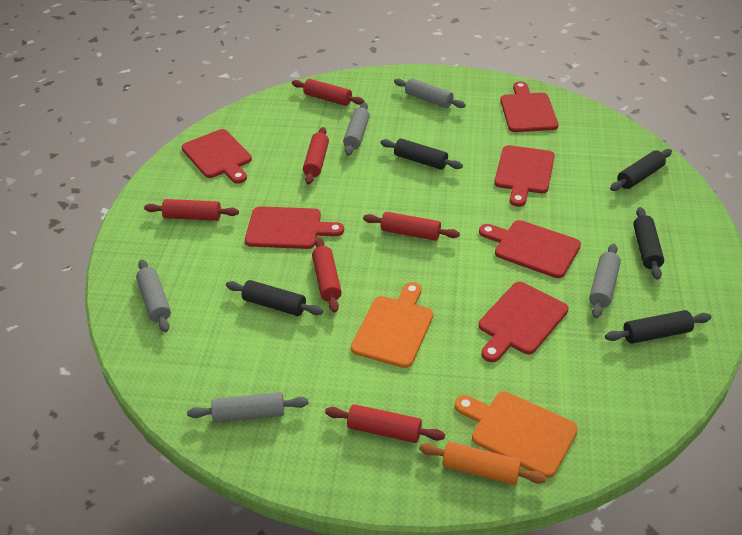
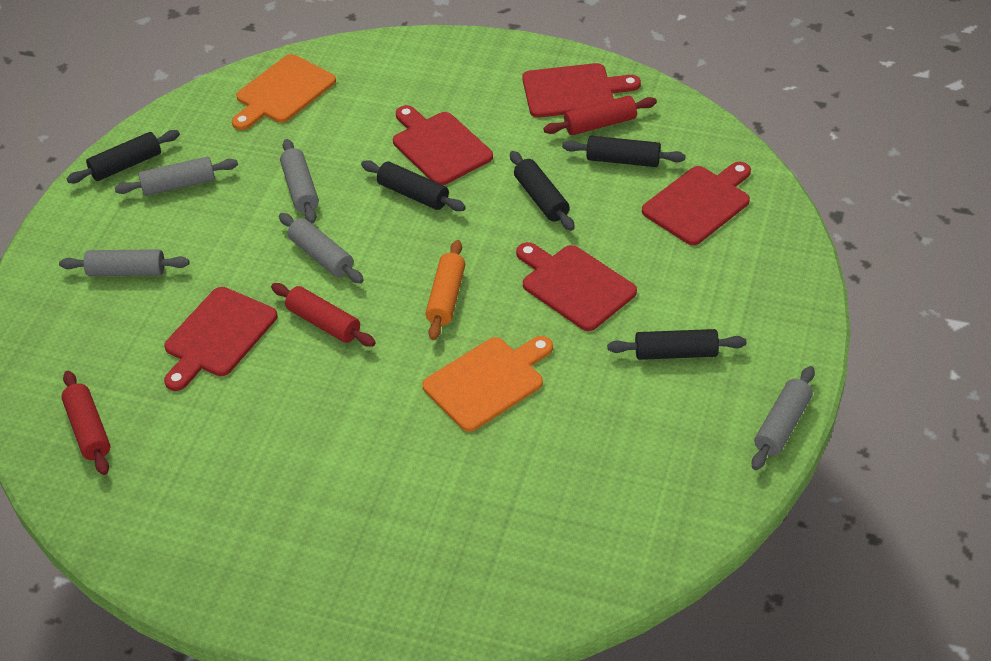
red cutting board: [182,129,252,184] [245,206,344,249] [479,220,581,278] [479,282,569,362] [494,145,555,207] [500,81,558,132] = 6 -> [164,287,277,391] [393,105,493,185] [516,242,637,331] [522,63,641,118] [642,162,751,245] = 5
red rolling pin: [144,199,239,221] [292,79,365,106] [303,127,329,184] [312,237,342,313] [325,404,445,443] [363,212,460,241] = 6 -> [61,371,110,475] [271,283,376,347] [543,96,657,135] = 3

